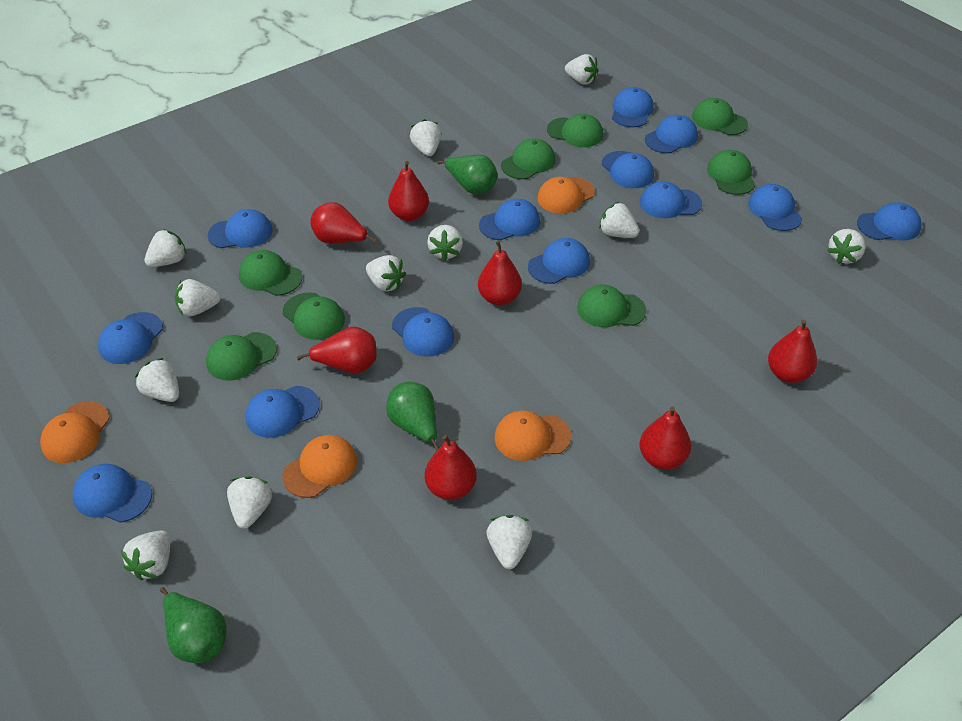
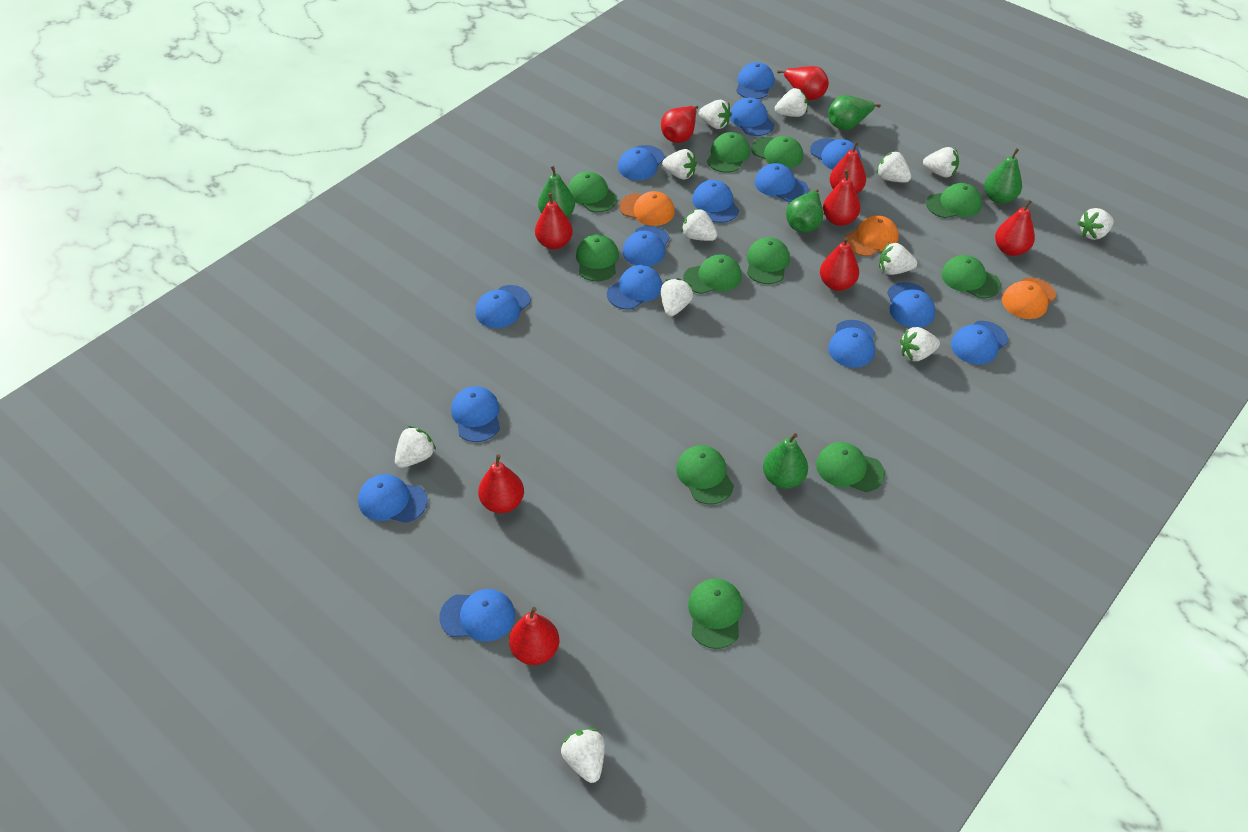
blue cap: [73,464,152,523] [98,312,163,364] [208,209,273,248] [246,386,320,438] [392,307,454,357] [479,199,540,240] [528,238,590,284] [602,151,654,188] [612,87,654,127] [640,181,702,218] [645,115,698,153] [748,184,802,231] [857,202,922,241] = 13 -> [358,474,428,523] [439,589,515,642] [451,386,500,442] [475,285,531,328] [607,265,662,310] [618,145,665,180] [623,226,670,266] [692,180,739,223] [730,98,774,136] [736,62,775,99] [755,163,808,202] [810,138,861,170] [828,320,875,368] [887,282,935,328] [951,321,1008,364] = 15
green cap: [206,332,277,381] [239,250,302,296] [283,292,345,340] [501,138,555,179] [547,114,603,147] [577,285,647,327] [692,98,748,135] [707,150,755,195] = 8 -> [568,172,617,212] [576,234,619,281] [676,445,734,505] [683,254,742,294] [688,579,743,649] [707,132,750,173] [747,237,790,284] [751,136,803,168] [816,442,885,492] [926,183,982,218] [941,255,1001,298] = 11
green pear: [160,587,226,663] [386,382,439,451] [437,155,497,194] = 3 -> [538,166,575,218] [763,433,808,489] [786,189,823,233] [828,95,881,130] [984,148,1022,204] = 5
orange cap: [40,401,110,463] [282,435,357,498] [494,411,571,461] [537,177,595,213] = 4 -> [620,191,675,226] [844,215,899,256] [1002,277,1056,319] = 3
red pear: [297,326,377,373] [310,202,377,244] [388,161,429,221] [424,435,477,500] [478,241,522,305] [640,406,691,470] [768,320,817,383] = 7 -> [478,454,524,513] [509,607,559,665] [535,193,573,249] [661,106,698,143] [777,66,829,100] [820,237,859,291] [823,170,860,226] [830,142,866,194] [995,200,1035,256] = 9

